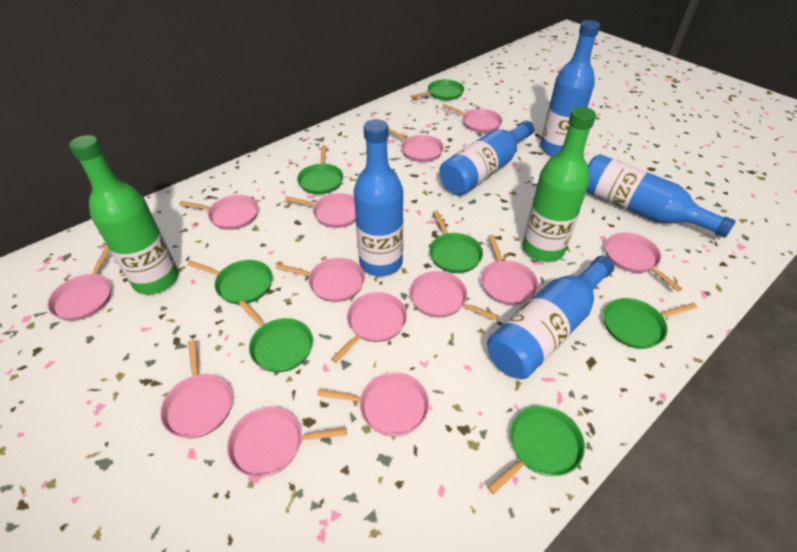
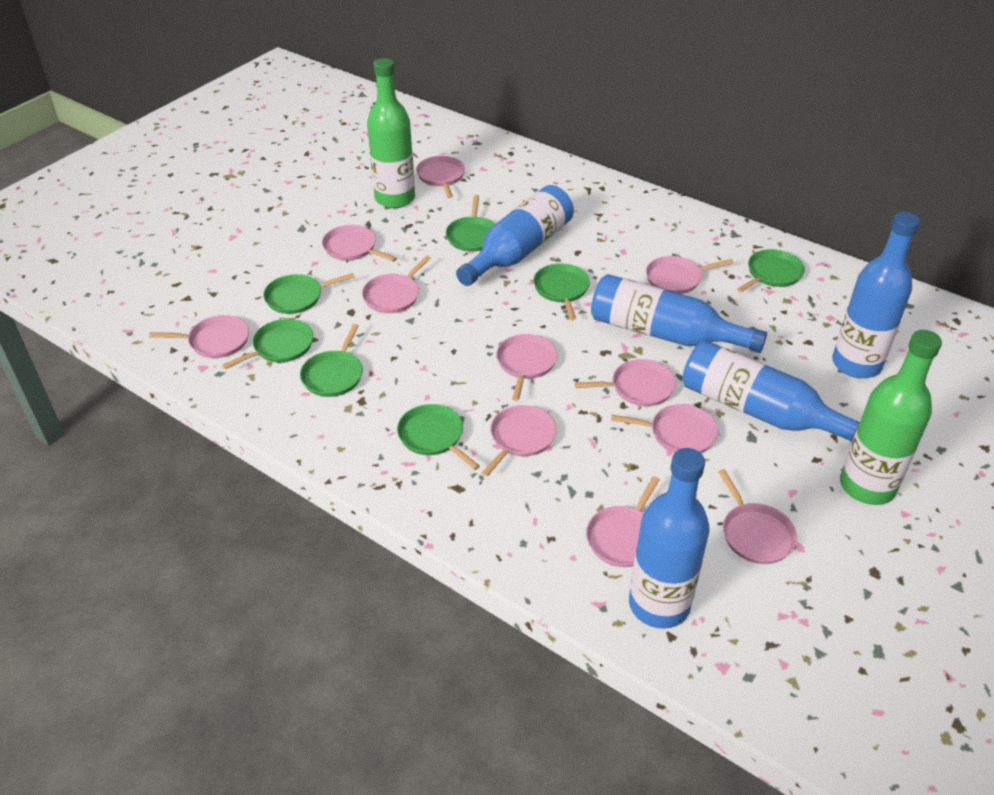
pink pan: [47,247,111,321] [160,340,232,438] [179,195,258,230] [227,407,347,477] [276,258,365,302] [285,193,356,228] [317,372,429,437] [331,292,407,363] [388,128,444,162] [409,271,499,321] [442,104,502,133] [481,235,538,305] [605,233,682,291] = 13 -> [149,315,249,358] [322,225,397,262] [362,255,431,313] [416,156,465,198] [482,405,557,476] [496,334,558,401] [575,359,676,406] [586,476,660,567] [611,404,719,453] [646,256,734,294] [718,469,797,564] = 11

